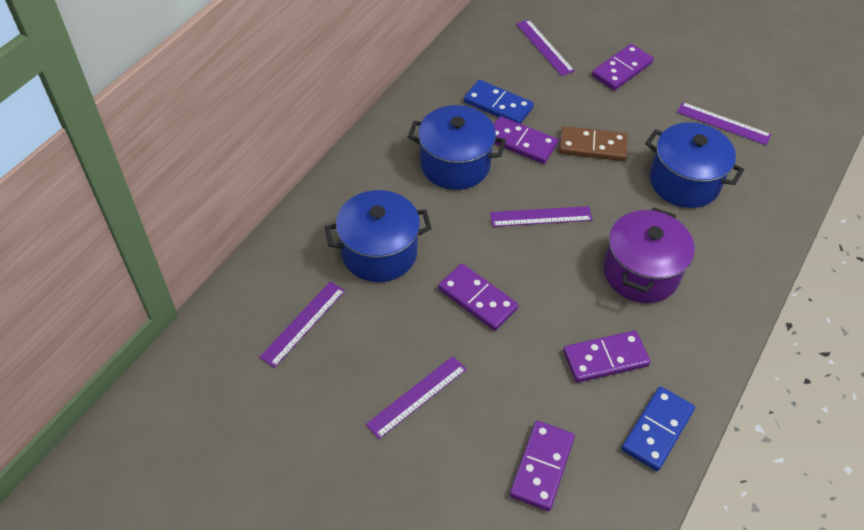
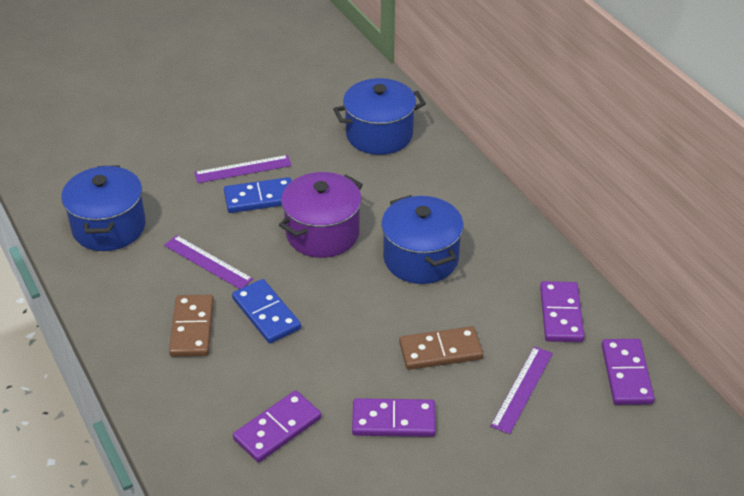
brown domino: [559,126,627,161] = 1 -> [169,295,214,357] [399,326,483,370] = 2
purple domino: [438,264,518,331] [494,116,558,164] [509,421,575,511] [563,331,650,383] [592,44,654,91] = 5 -> [233,390,321,463] [352,398,436,437] [540,281,585,342] [602,339,655,405] = 4
purple ruler: [259,281,345,368] [366,356,467,439] [490,206,592,227] [516,19,575,76] [677,102,771,145] = 5 -> [164,235,253,289] [194,155,292,183] [490,346,553,434] = 3

